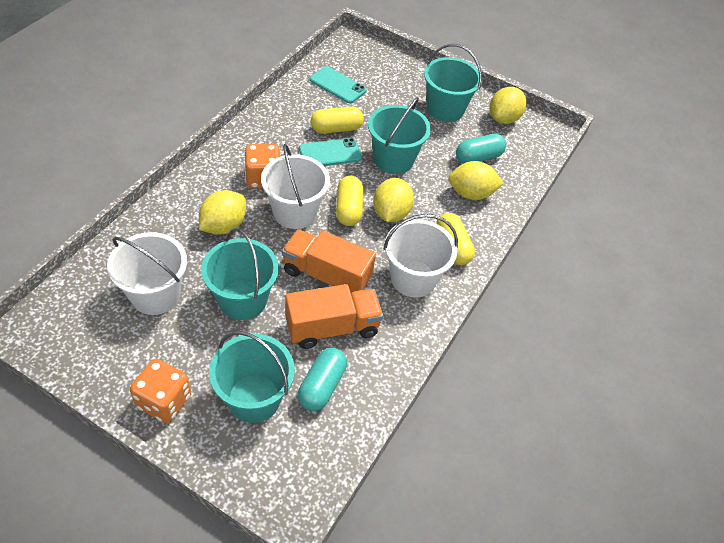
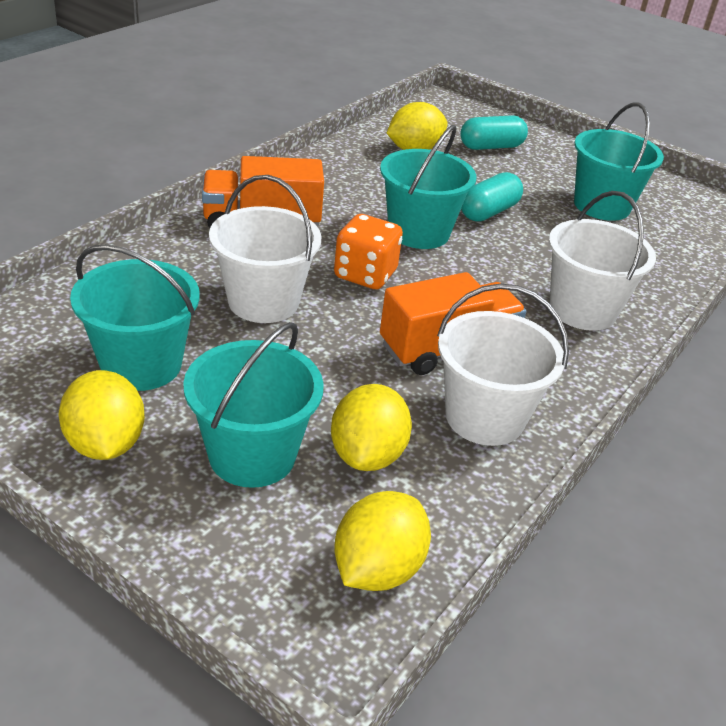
orange dice: [130,359,191,423] [244,144,280,189] = 2 -> [334,214,403,289] = 1
turquoise phone: [299,138,362,166] [310,66,367,103] = 2 -> none = 0
yellow capsule: [311,106,364,134] [336,176,363,226] [436,213,475,265] = 3 -> none = 0

